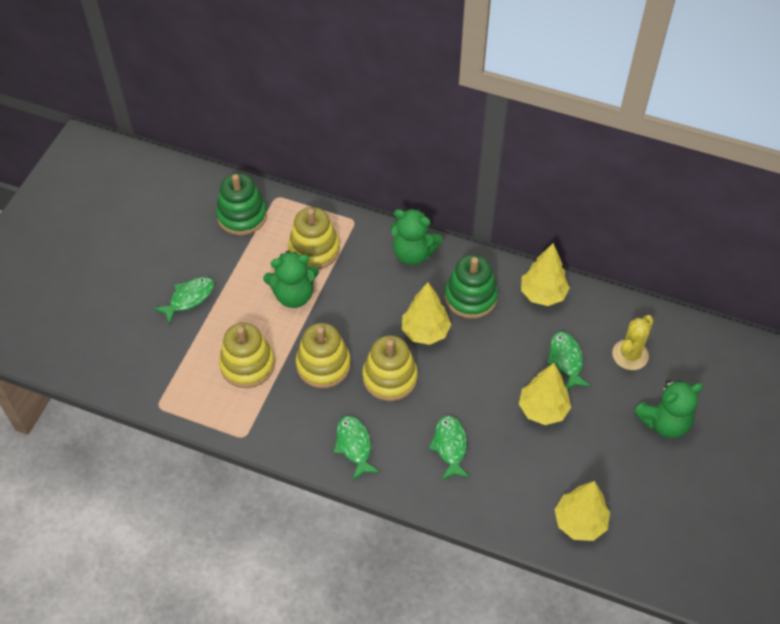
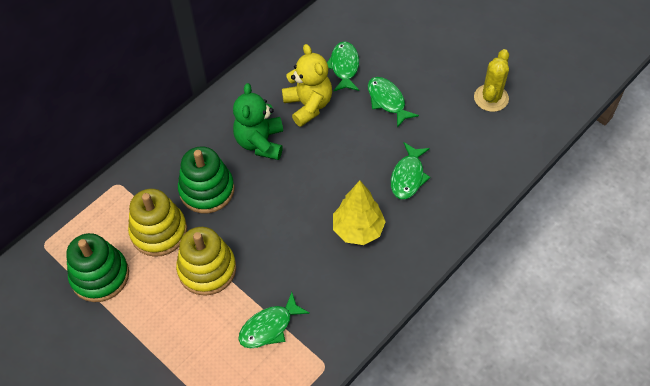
green teddy bear: [263,251,319,308] [391,209,442,265] [634,380,703,438] = 3 -> [233,83,283,160] = 1
yellow stacking toy: [219,323,275,388] [288,207,340,270] [296,323,351,388] [362,335,418,401] = 4 -> [128,189,187,257] [176,227,236,296] = 2
yellow teddy bear: none = 0 -> [282,44,332,127] = 1
yellow tree: [402,282,451,345] [519,363,571,425] [521,243,570,306] [554,481,610,541] = 4 -> [333,181,386,245] = 1

